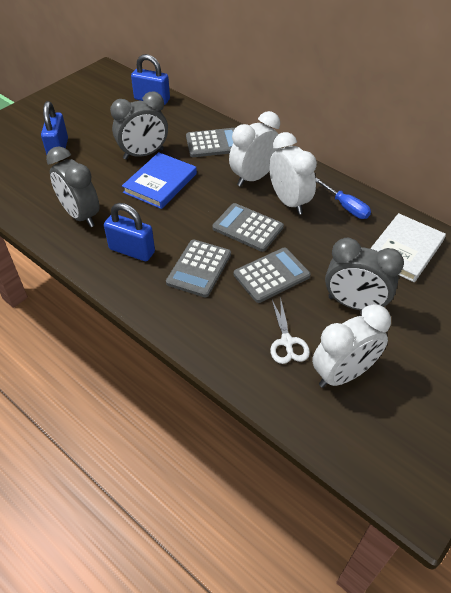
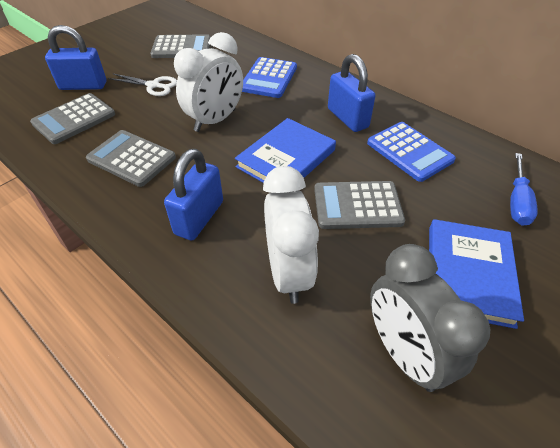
blue book: [122,152,197,209] = 1 -> [235,118,336,183] [429,219,524,329] = 2
blue calculator: none = 0 -> [242,57,297,98] [367,122,456,182] = 2
grey clock: [46,146,99,227] [110,92,168,160] [325,238,404,310] = 3 -> [370,244,491,392] = 1
white book: [370,213,446,282] = 1 -> none = 0
white clock: [229,111,281,187] [269,132,317,215] [312,304,391,388] = 3 -> [174,32,243,132] [263,166,319,304] = 2

